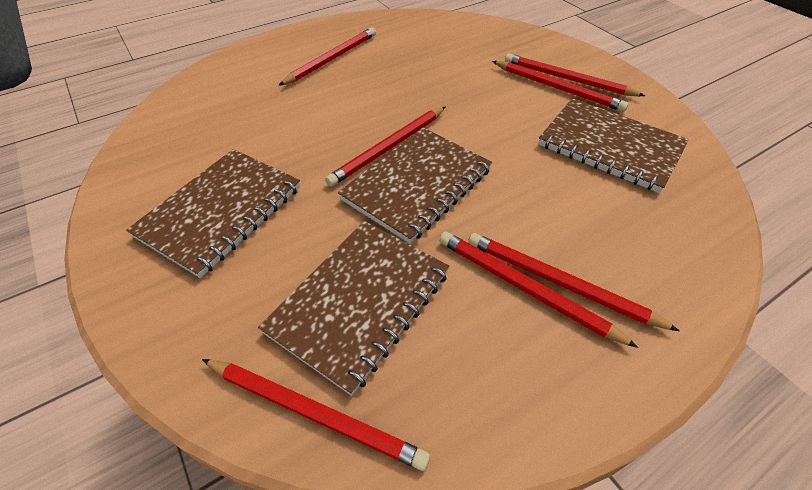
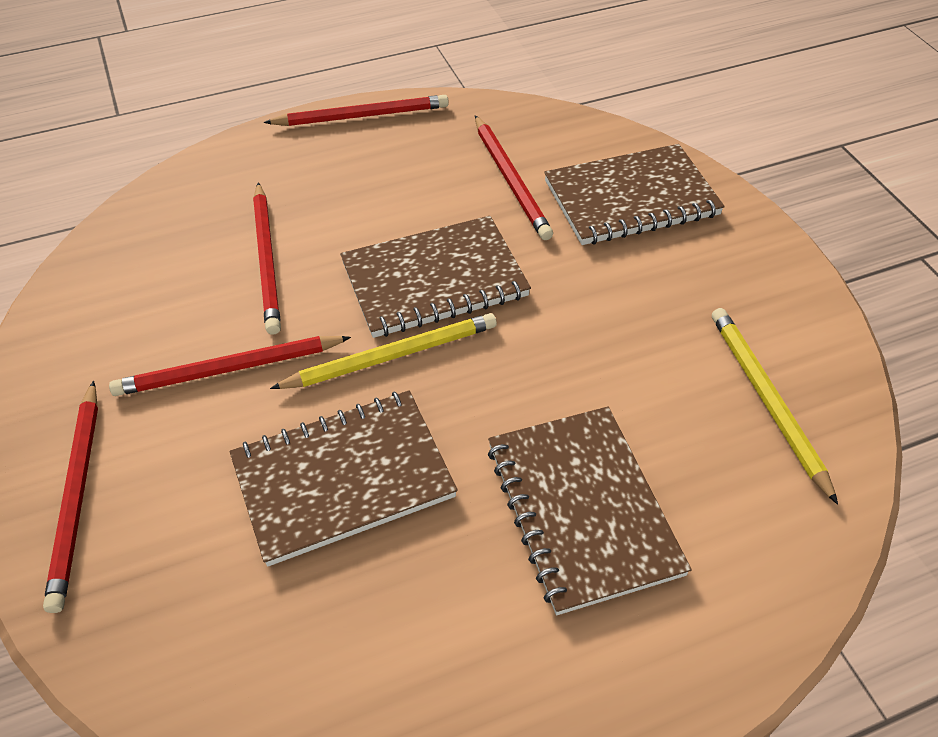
red pencil: [202,359,430,471] [278,27,376,86] [325,107,445,187] [439,232,638,348] [468,233,679,331] [492,61,629,112] [505,53,645,96] = 7 -> [43,381,98,613] [109,336,351,396] [253,182,281,334] [264,95,449,126] [475,115,553,240] = 5
yellow pencil: none = 0 -> [270,313,497,389] [712,308,838,505] = 2

